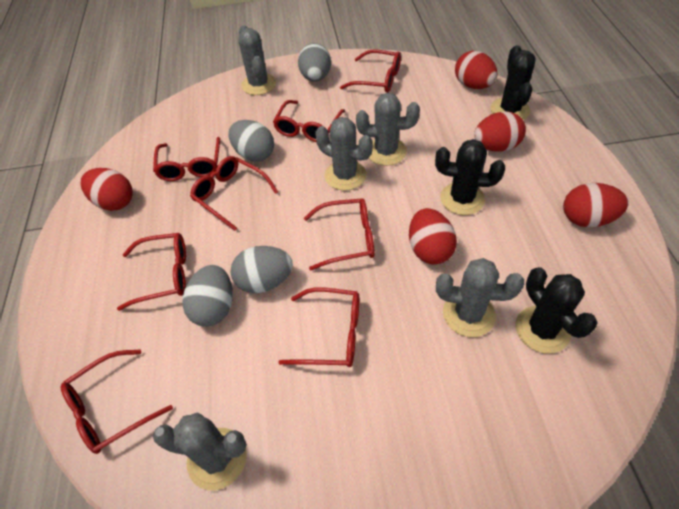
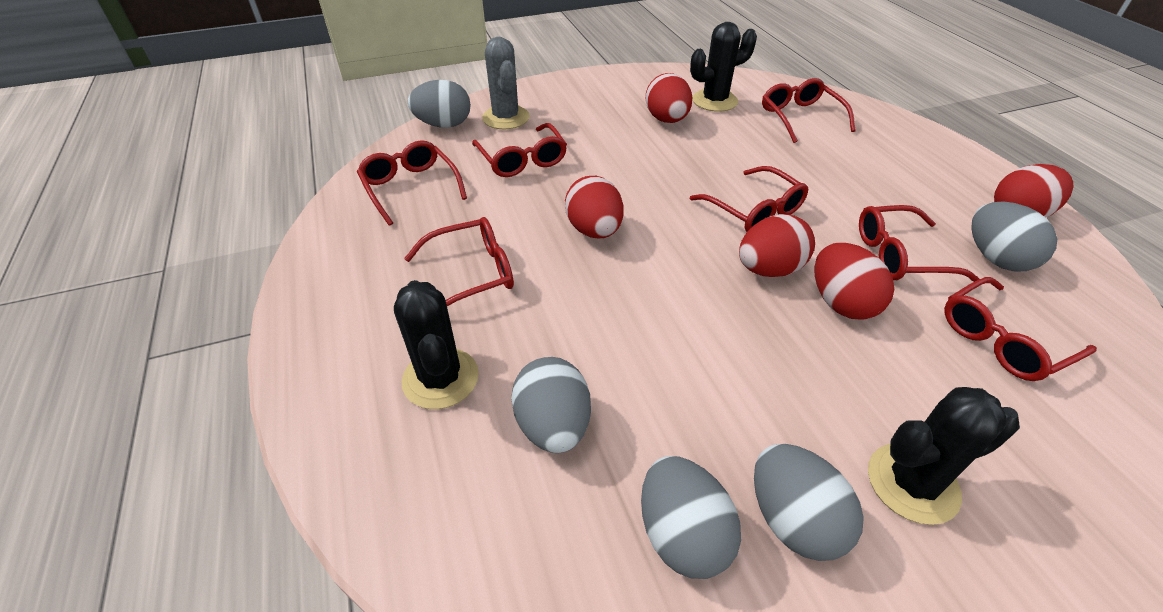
grey cactus: [153,413,247,490] [238,25,276,95] [315,117,373,190] [356,93,420,166] [436,258,524,337] = 5 -> [482,37,530,129] = 1
grey egg: [182,265,233,327] [228,120,274,161] [230,246,293,293] [298,43,331,82] = 4 -> [408,80,471,128] [511,357,591,453] [641,456,741,579] [754,444,864,561] [971,201,1057,271] = 5
red glasses: [60,349,173,454] [117,233,186,311] [153,137,220,181] [190,156,278,231] [273,100,345,142] [278,287,359,367] [304,198,375,271] [340,50,401,93] = 8 -> [357,140,467,226] [404,217,514,306] [472,123,567,177] [690,166,808,232] [762,78,856,143] [859,205,979,282] [944,277,1097,381] = 7

